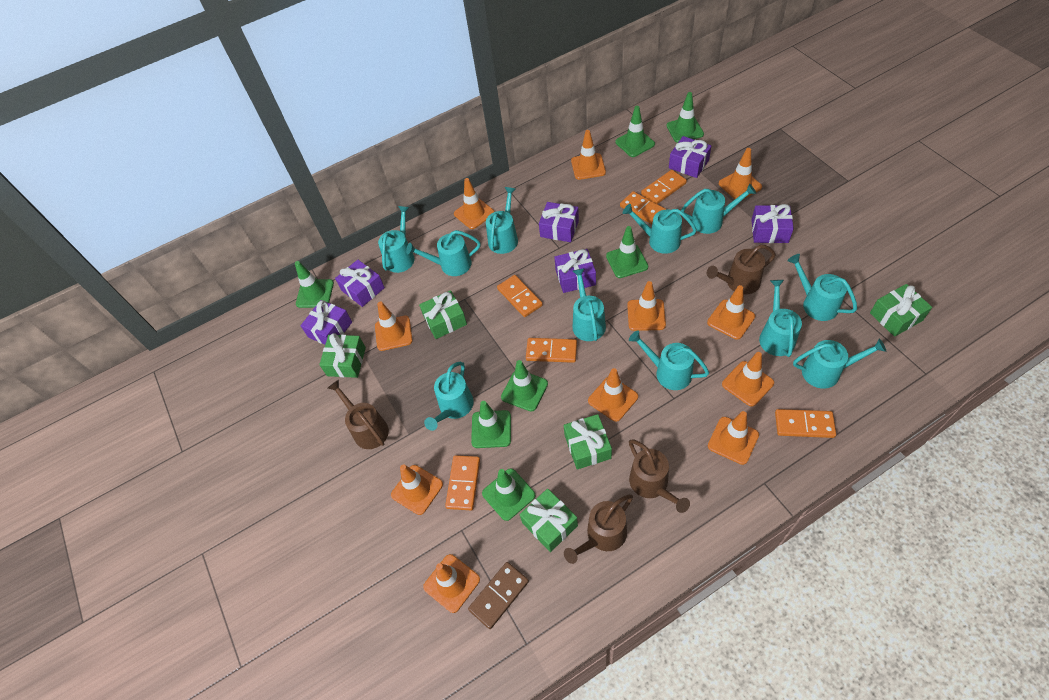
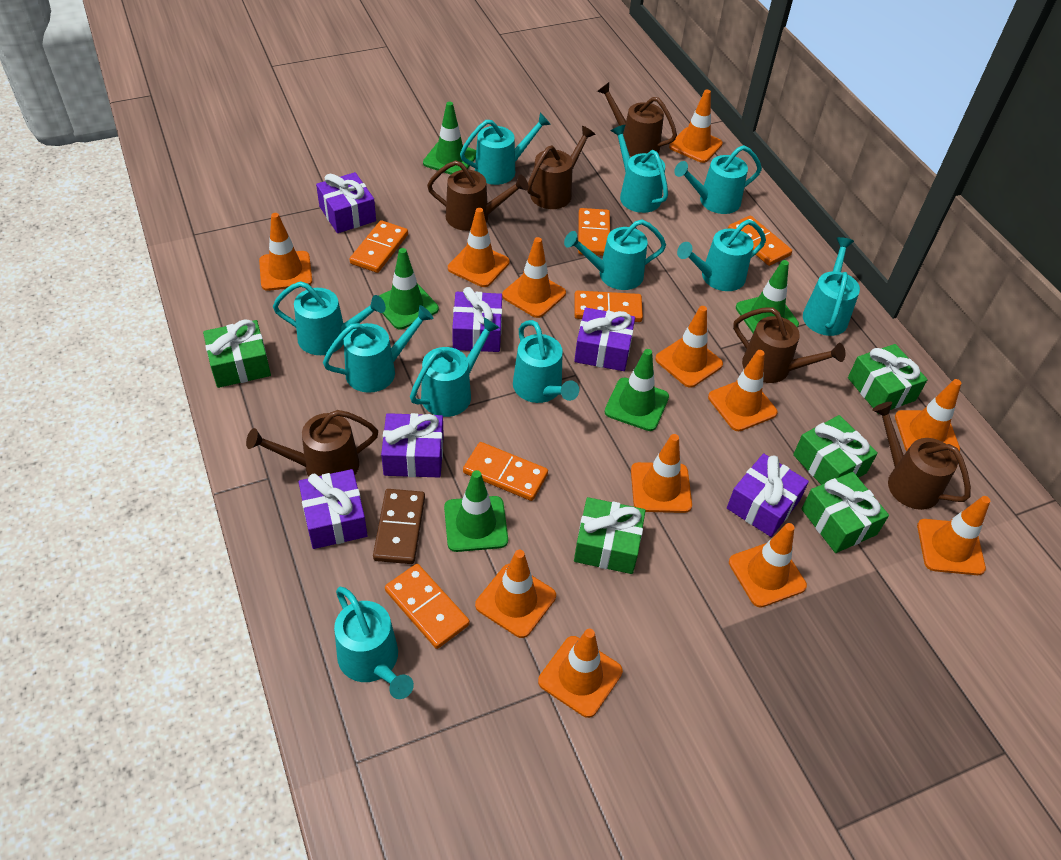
brown watering can: [328,380,389,449] [564,495,633,564] [629,439,690,513] [707,245,776,295] = 4 -> [246,410,378,476] [427,160,529,231] [527,126,596,209] [597,82,677,157] [733,307,845,383] [872,402,971,510] = 6
green traffic cone: [295,261,334,308] [471,401,511,448] [482,468,535,521] [501,360,548,412] [606,226,648,278] [615,106,655,157] [667,92,704,143] = 7 -> [379,248,439,329] [423,102,476,175] [444,470,508,552] [605,349,669,431] [736,260,799,333] = 5
orange traffic cone: [375,301,413,351] [391,464,443,515] [423,554,480,613] [454,178,494,229] [571,130,606,180] [588,368,638,422] [627,281,666,331] [707,285,755,340] [708,411,759,465] [719,148,762,199] [722,352,774,407] = 11 -> [259,213,312,291] [448,208,510,287] [475,550,556,638] [502,237,566,318] [538,629,623,718] [631,434,692,513] [655,306,723,388] [669,90,723,163] [708,350,778,431] [729,523,807,608] [895,379,961,451] [917,496,990,575] = 12

